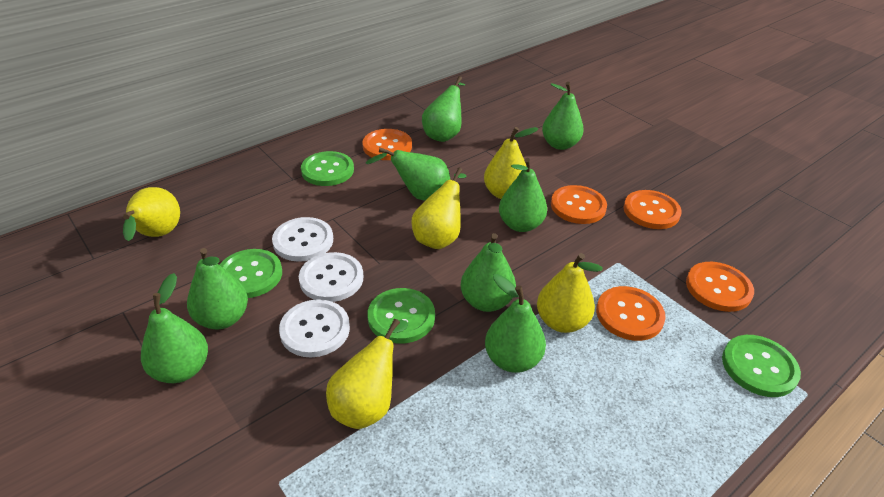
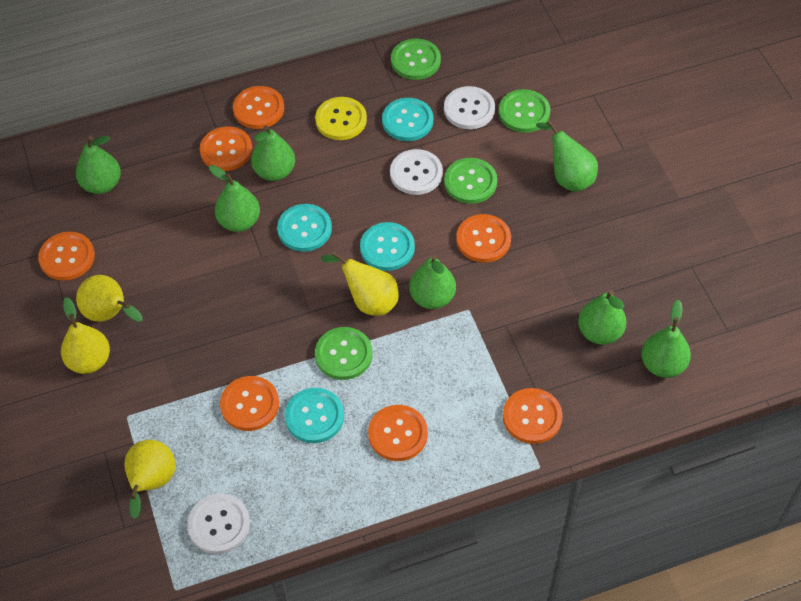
green pear: [141,273,208,383] [187,248,248,329] [366,148,450,200] [422,76,465,142] [461,233,516,312] [485,274,546,373] [499,158,547,232] [542,82,584,150] = 8 -> [76,136,121,194] [209,165,260,232] [251,125,295,181] [409,255,456,309] [536,120,598,192] [578,290,627,345] [641,300,691,378] = 7
orange button: [362,129,412,160] [551,185,607,224] [596,286,666,341] [623,190,682,229] [686,262,754,312] = 5 -> [38,232,95,281] [200,127,252,171] [220,376,279,431] [233,86,284,129] [368,405,428,461] [456,214,511,263] [503,388,563,444] = 7
turquoise button: none = 0 -> [277,204,332,252] [285,388,344,443] [360,222,415,271] [382,98,433,141] = 4
yellow button: none = 0 -> [315,97,367,140] = 1
yellow pear: [123,187,180,241] [326,319,409,429] [411,168,466,249] [484,127,538,199] [537,253,603,333] = 5 -> [61,297,110,374] [76,275,143,322] [125,440,175,519] [321,252,399,316] = 4

